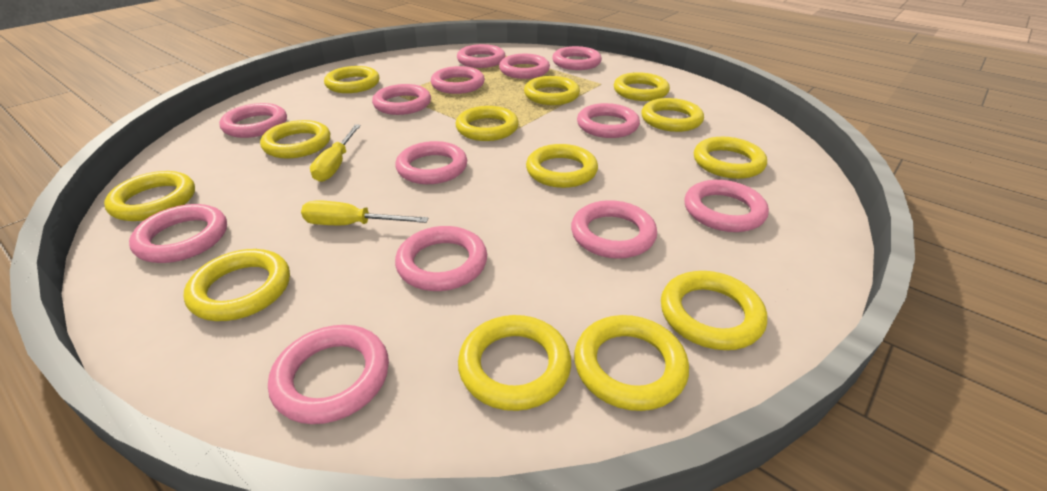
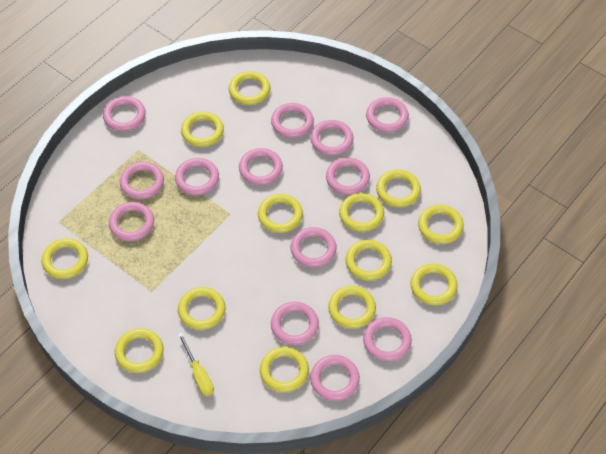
yellow screwdriver: [301,200,428,225] [310,124,361,182] = 2 -> [178,333,214,397] = 1

